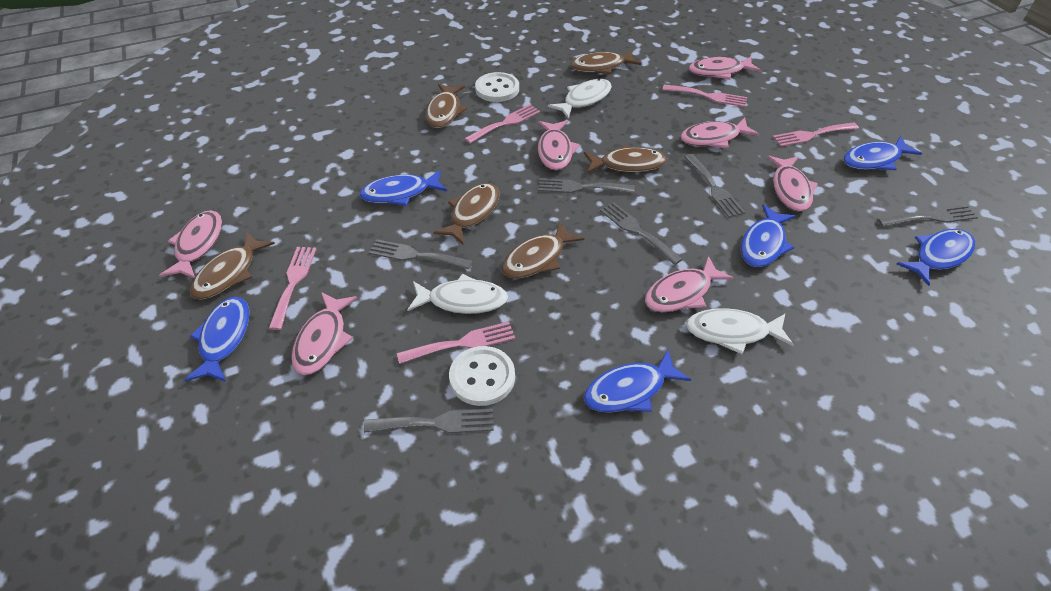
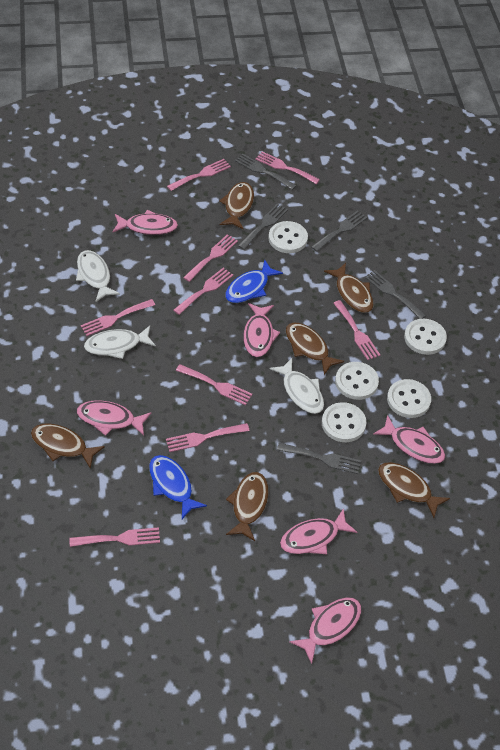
blue fish: [184,297,249,382] [359,170,447,206] [584,350,691,413] [741,204,796,267] [844,136,922,170] [897,229,975,286] = 6 -> [149,455,207,519] [225,260,283,303] = 2
grey fork: [364,408,494,433] [369,239,473,269] [538,178,635,193] [600,202,683,265] [684,154,746,218] [878,205,978,227] = 6 -> [235,154,296,190] [238,204,288,250] [277,443,361,474] [311,210,368,252] [365,270,426,319] = 5
pink fish: [159,210,222,278] [291,292,357,375] [538,120,580,170] [645,256,734,312] [680,118,760,148] [689,56,761,80] [767,155,818,212] = 7 -> [77,400,151,436] [113,210,178,235] [243,303,280,357] [280,508,357,554] [289,597,361,664] [373,415,445,464] = 6
pink fork: [268,247,316,330] [397,322,515,364] [464,104,540,144] [662,85,747,107] [773,122,859,147] = 5 -> [69,527,160,547] [80,299,155,336] [166,423,250,452] [167,159,231,191] [173,268,233,315] [176,364,252,405] [183,234,238,282] [255,151,320,184] [333,300,380,360] = 9
white button: [449,346,515,406] [475,72,519,102] = 2 -> [268,221,308,253] [322,402,366,442] [335,362,379,400] [387,379,431,418] [404,319,447,355] = 5

